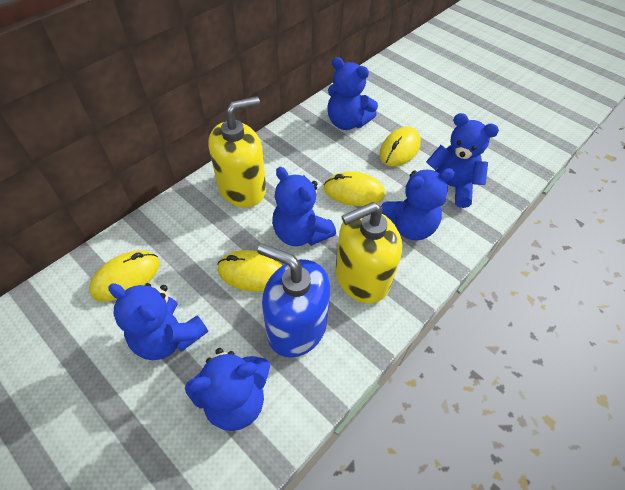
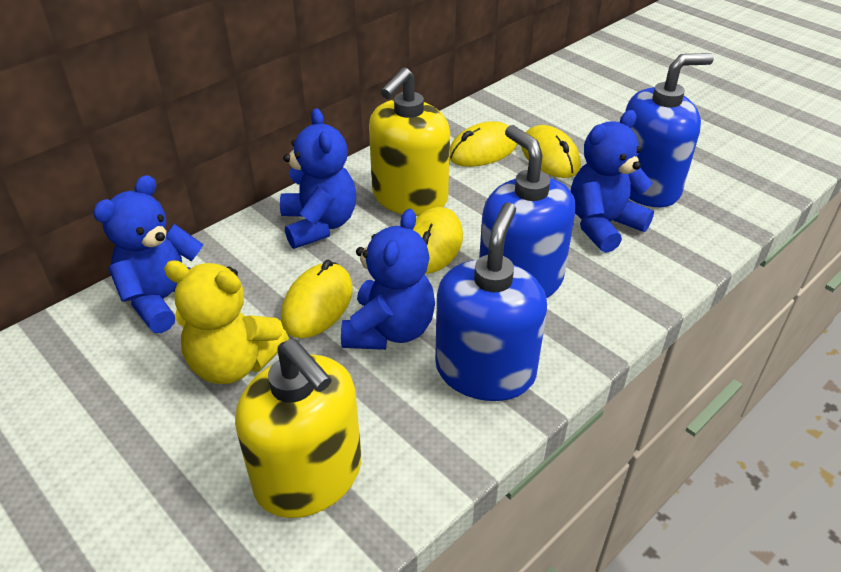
blue soap dispenser: [257,243,330,358] = 1 -> [435,203,547,401] [479,125,576,298] [625,53,714,207] = 3
blue teddy bear: [108,283,208,360] [185,348,270,431] [272,167,336,246] [328,57,378,130] [381,168,455,241] [426,113,499,208] = 6 -> [93,175,203,333] [280,108,356,249] [341,209,435,350] [571,110,654,253] = 4
yellow teddy bear: none = 0 -> [164,260,289,384] = 1

